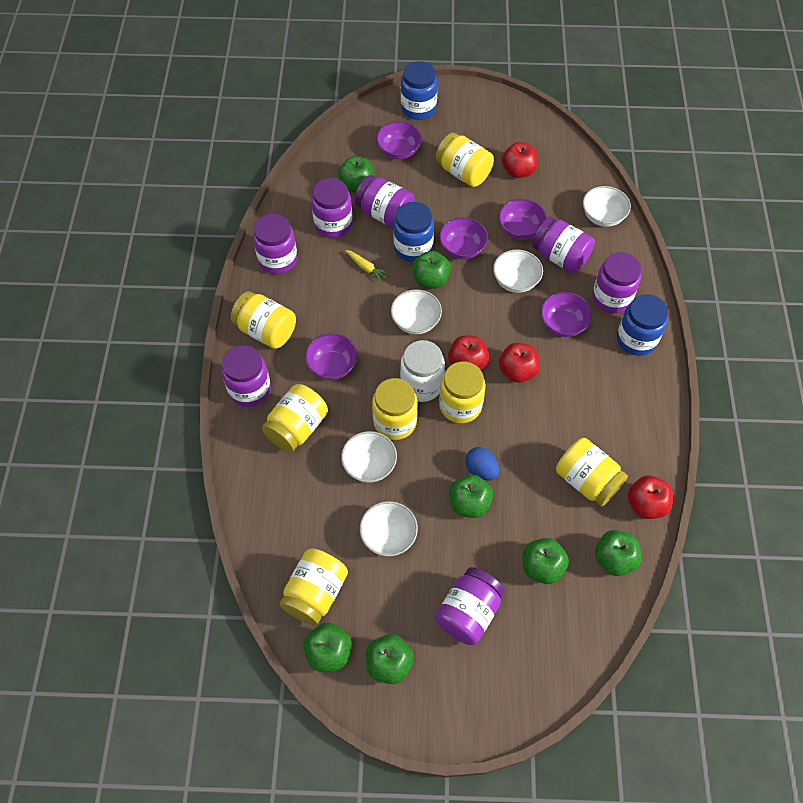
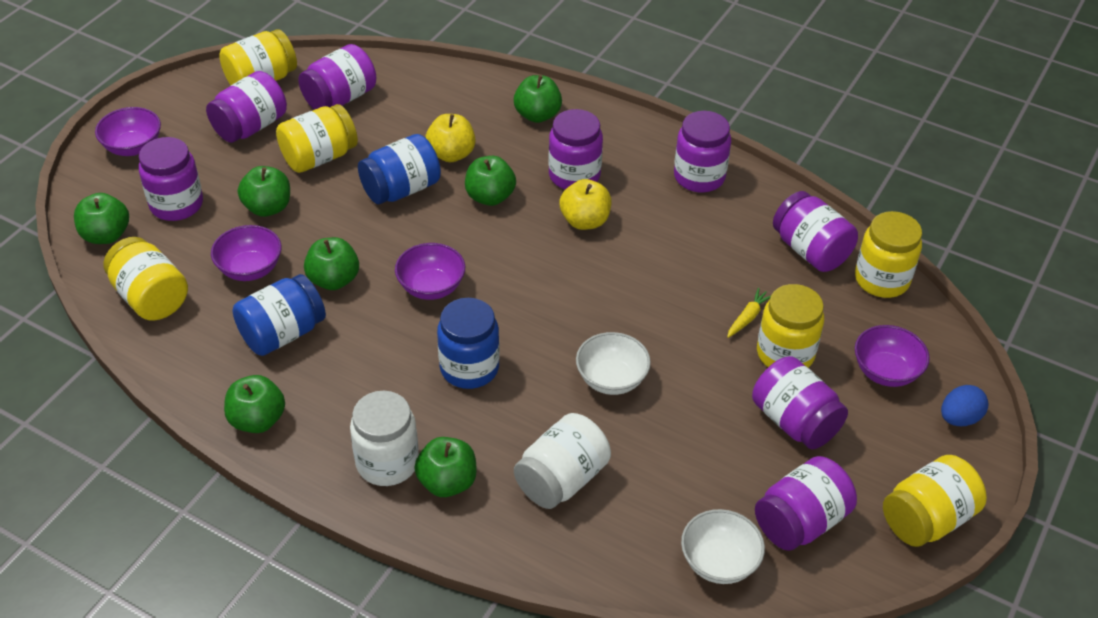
purple bowl: [305,333,357,380] [376,121,422,160] [439,217,488,259] [499,199,547,240] [541,292,592,337] = 5 -> [95,107,161,156] [211,225,281,281] [395,243,465,300] [855,325,930,387] = 4
purple jar: [221,345,271,407] [253,214,297,274] [311,178,353,238] [355,175,415,228] [435,567,505,645] [532,217,595,273] [592,252,641,313] = 7 -> [139,137,203,221] [206,71,287,143] [298,44,376,110] [548,109,603,190] [674,111,731,192] [752,356,848,450] [755,456,857,551] [773,191,858,272] = 8
red apple: [448,335,489,370] [499,343,540,383] [502,142,538,178] [628,475,673,519] = 4 -> none = 0
white bowl: [341,431,397,483] [360,501,418,556] [391,289,442,334] [493,250,543,293] [583,186,631,227] = 5 -> [576,332,651,395] [681,509,765,584] = 2
white jar: [400,340,445,402] = 1 -> [350,391,419,486] [514,413,611,509] = 2
yellow apple: none = 0 -> [425,114,475,162] [559,179,611,230] = 2
yellow jar: [231,291,296,349] [262,384,328,452] [279,549,348,625] [372,378,418,440] [436,133,494,187] [439,362,485,423] [556,438,628,506] = 7 -> [104,237,188,321] [219,29,297,85] [276,104,358,173] [757,284,824,368] [855,211,922,298] [883,455,987,547] = 6

